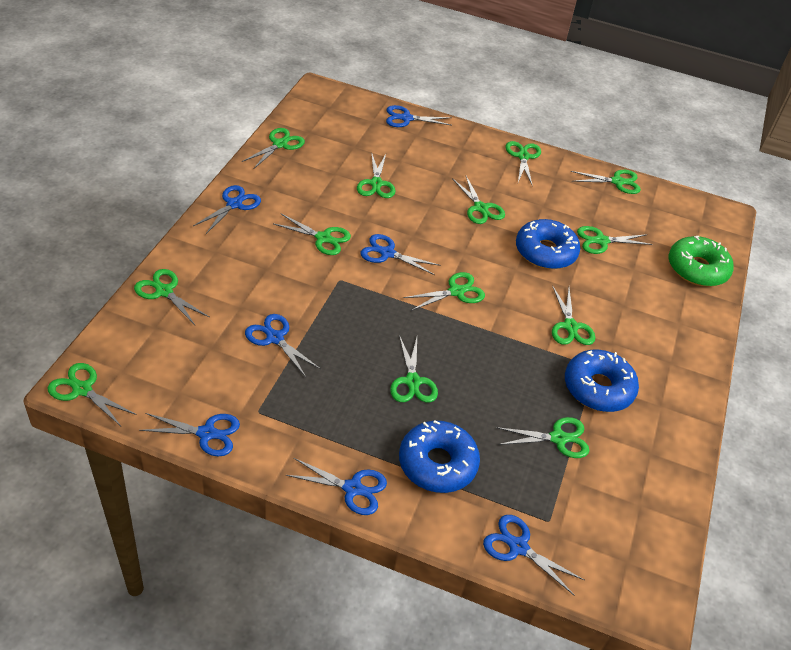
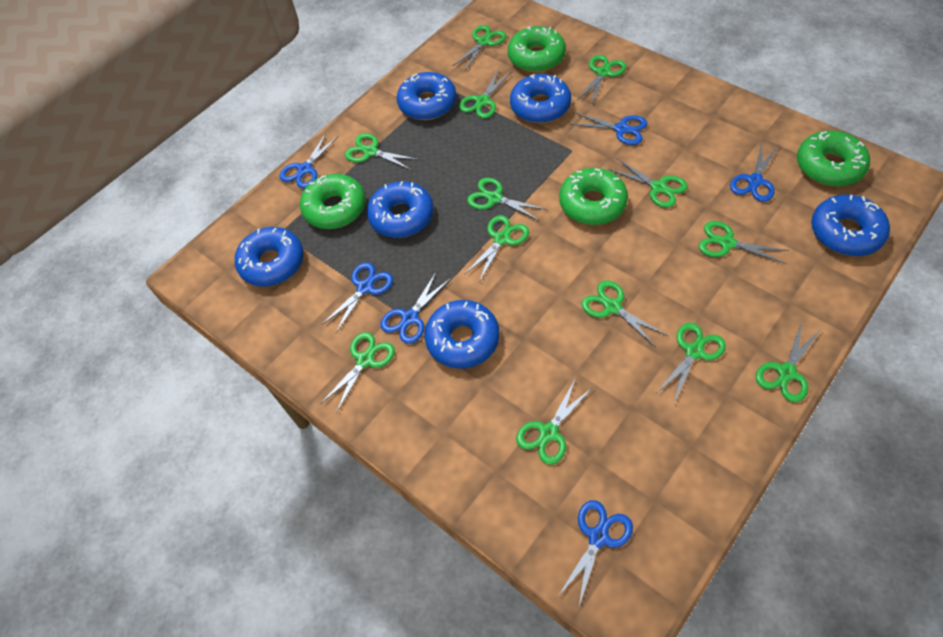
blue donut: [399,420,480,493] [516,219,580,269] [565,350,639,412] = 3 -> [235,227,304,286] [367,181,434,238] [397,72,457,120] [424,300,500,369] [510,74,571,123] [811,195,890,256] = 6
blue scissors: [139,413,240,457] [193,185,261,234] [245,314,321,377] [286,458,387,515] [360,234,440,275] [386,105,452,127] [483,515,584,595] = 7 -> [280,133,339,188] [321,262,393,333] [380,272,451,344] [558,500,633,606] [570,112,647,145] [730,143,779,202] = 6
green donut: [669,236,734,287] = 1 -> [300,174,366,229] [508,26,566,72] [559,168,628,225] [797,131,870,186] = 4

